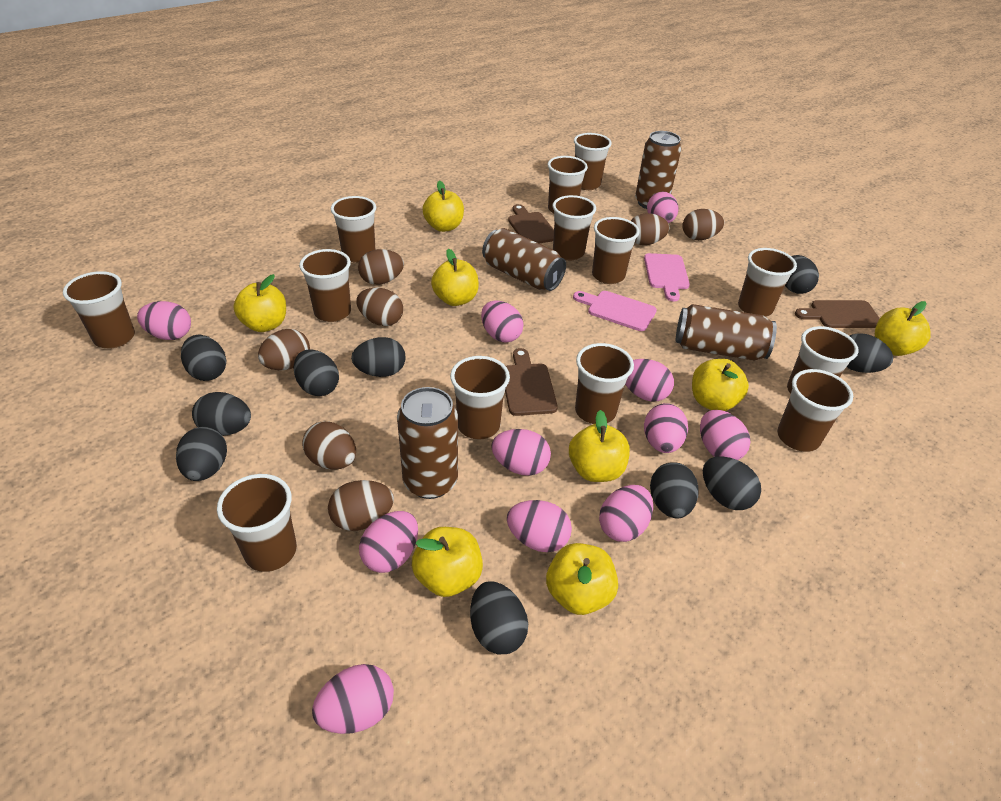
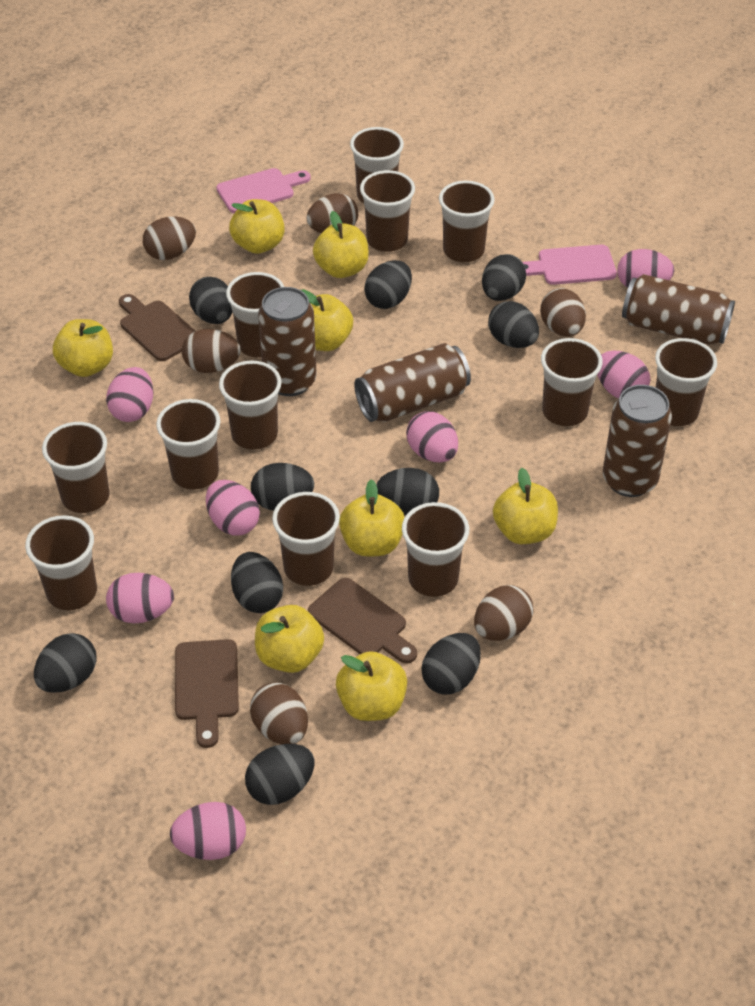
brown cup: [63,271,135,349] [217,474,297,572] [299,249,351,322] [331,196,376,263] [450,356,510,439] [548,156,588,214] [553,195,596,260] [574,133,612,190] [575,343,634,424] [592,217,639,284] [738,248,797,317] [777,369,853,452] [787,326,859,394] = 13 -> [25,515,97,611] [42,422,110,513] [156,399,220,490] [219,360,282,450] [226,272,284,358] [272,492,340,586] [350,127,404,203] [360,170,415,252] [402,502,469,597] [439,181,495,263] [541,338,603,426] [655,338,717,426] = 12
brown egg: [258,329,310,370] [302,421,356,470] [328,480,394,531] [356,288,403,326] [358,249,404,285] [631,213,669,245] [682,209,724,240] = 7 -> [143,217,196,260] [182,329,241,373] [250,682,308,745] [307,193,358,233] [474,585,534,641] [540,288,586,337] = 6
pink egg: [137,301,191,340] [312,664,394,734] [359,511,418,573] [481,301,524,343] [491,429,551,476] [507,500,572,552] [599,485,653,542] [625,359,674,402] [644,403,688,453] [647,191,679,223] [700,410,751,460] = 11 -> [106,367,153,422] [106,573,174,623] [170,802,246,860] [206,480,260,536] [406,411,458,462] [597,350,650,399] [617,249,674,287] = 7

